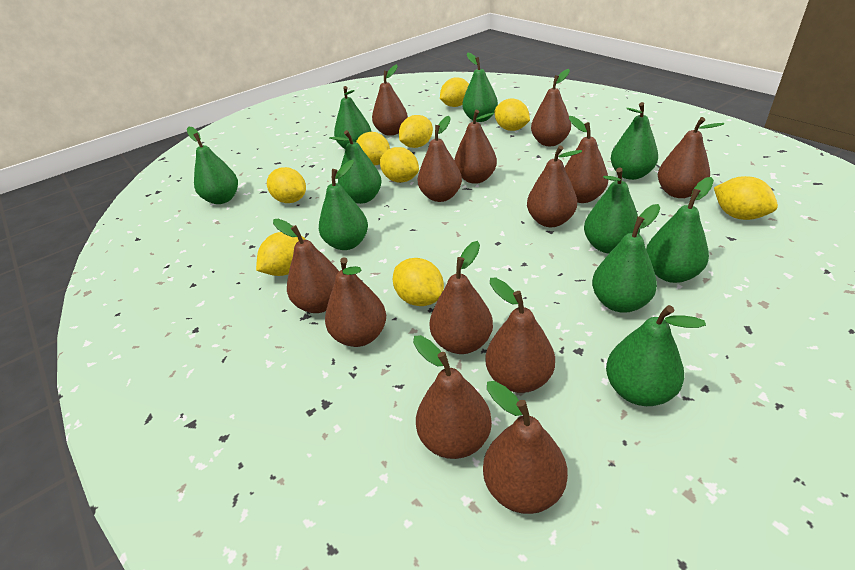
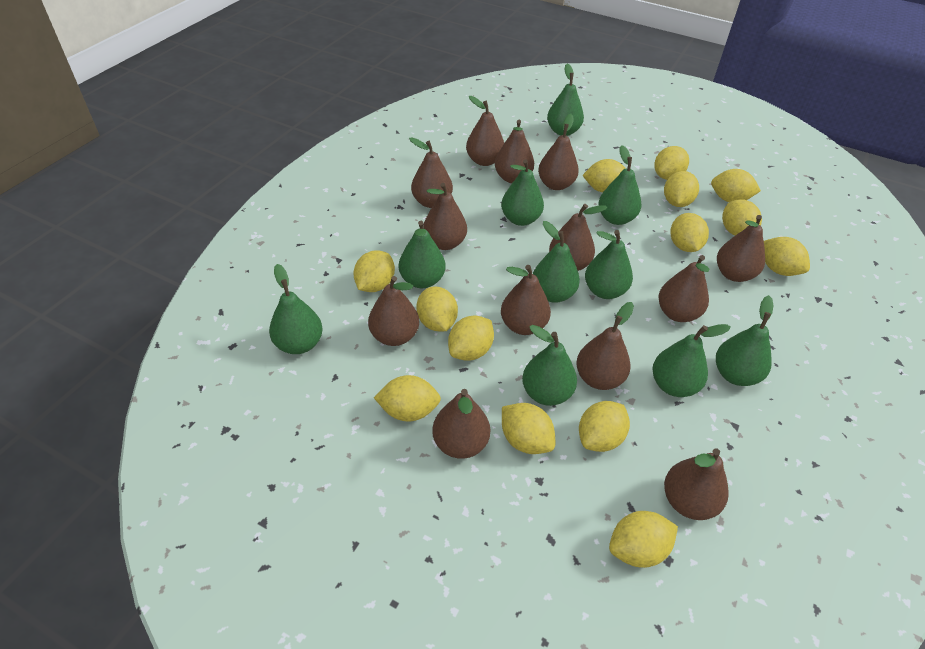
yellow lemon: [256,232,306,276] [267,167,306,203] [356,132,390,165] [380,147,419,182] [393,258,444,306] [399,115,433,148] [440,77,469,107] [495,99,530,131] [714,176,778,220] = 9 -> [353,251,395,292] [374,375,441,422] [416,286,458,332] [448,315,494,360] [502,403,555,454] [579,401,630,452] [582,159,626,193] [609,511,678,568] [654,146,689,180] [664,171,699,207] [670,213,709,252] [711,169,761,202] [722,199,762,236] [764,237,810,276] = 14

